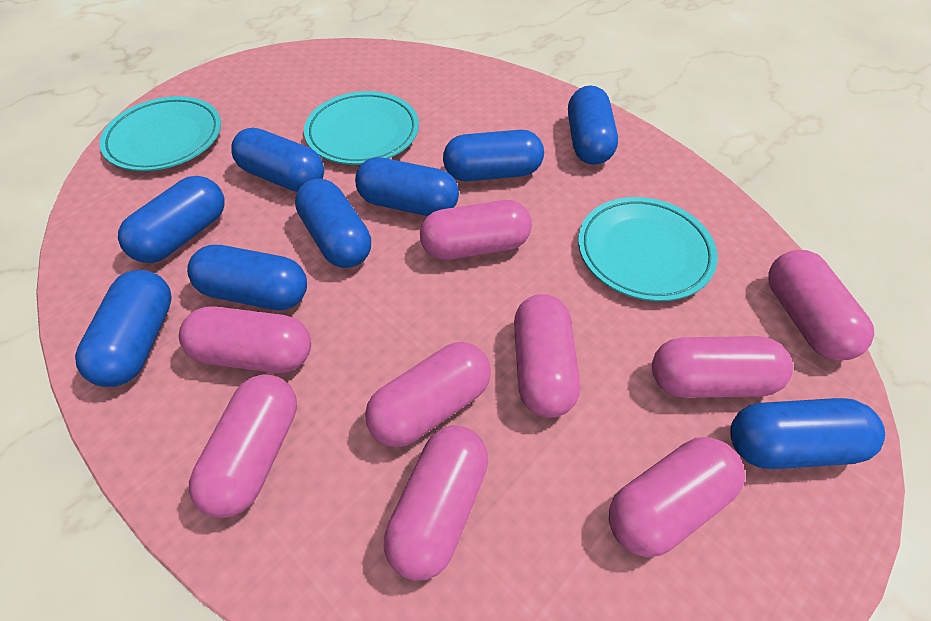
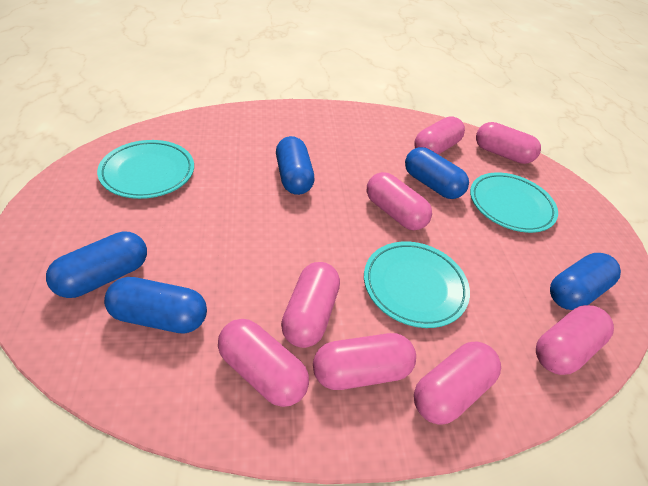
blue capsule: [75,270,172,387] [118,176,224,263] [187,245,307,310] [231,128,324,192] [295,179,371,268] [355,157,459,216] [443,130,544,181] [568,85,618,165] [730,398,885,469] = 9 -> [46,231,147,298] [104,277,207,334] [276,136,314,195] [405,147,469,199] [550,253,621,310] = 5
pink capsule: [179,306,311,373] [189,374,297,518] [365,342,491,447] [384,426,488,581] [420,200,532,260] [514,294,580,418] [609,437,745,557] [652,336,793,398] [768,250,874,361] = 9 -> [218,319,309,407] [281,262,340,348] [313,333,416,390] [367,172,432,230] [414,116,465,155] [414,341,501,425] [476,122,541,164] [536,305,614,375] = 8

